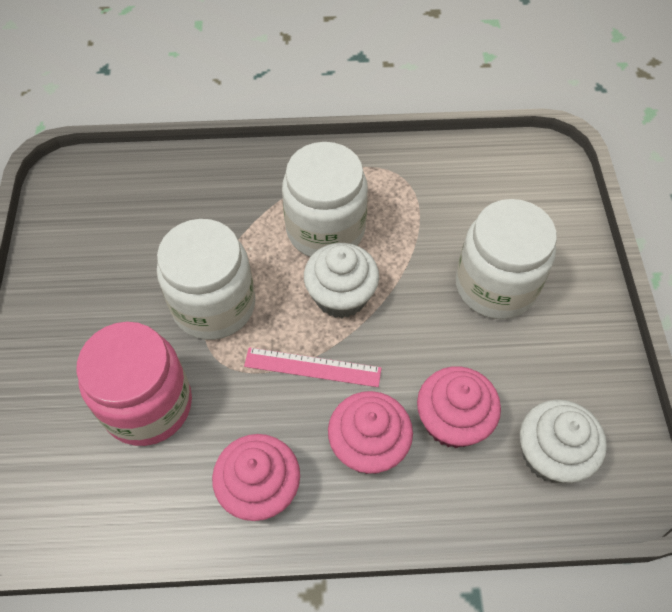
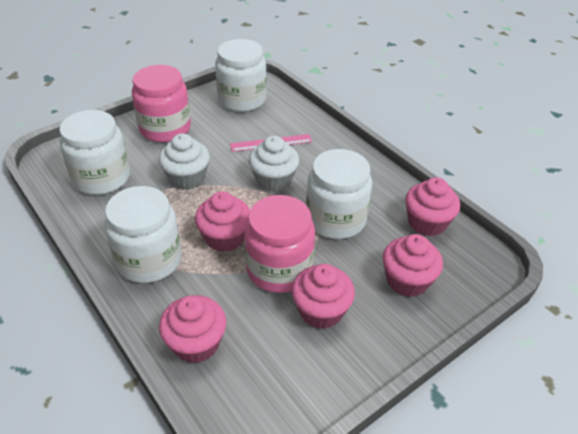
pink cupcake: [212,434,300,521] [328,391,413,474] [417,366,501,448] = 3 -> [159,295,226,363] [195,191,250,252] [292,264,355,329] [382,234,443,297] [405,177,460,236] = 5
pink jar: [76,322,192,446] = 1 -> [132,65,191,142] [245,195,315,293] = 2
white jar: [157,219,255,340] [282,142,368,257] [456,199,557,319] = 3 -> [59,110,130,195] [105,186,182,283] [215,39,267,112] [306,149,372,239] = 4

